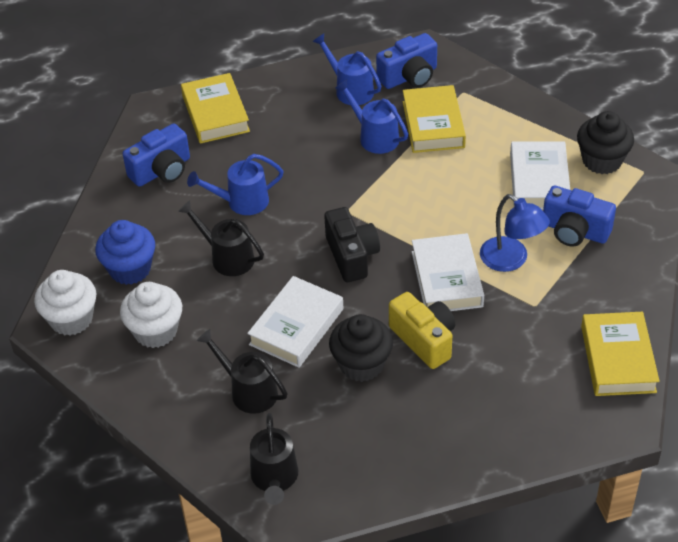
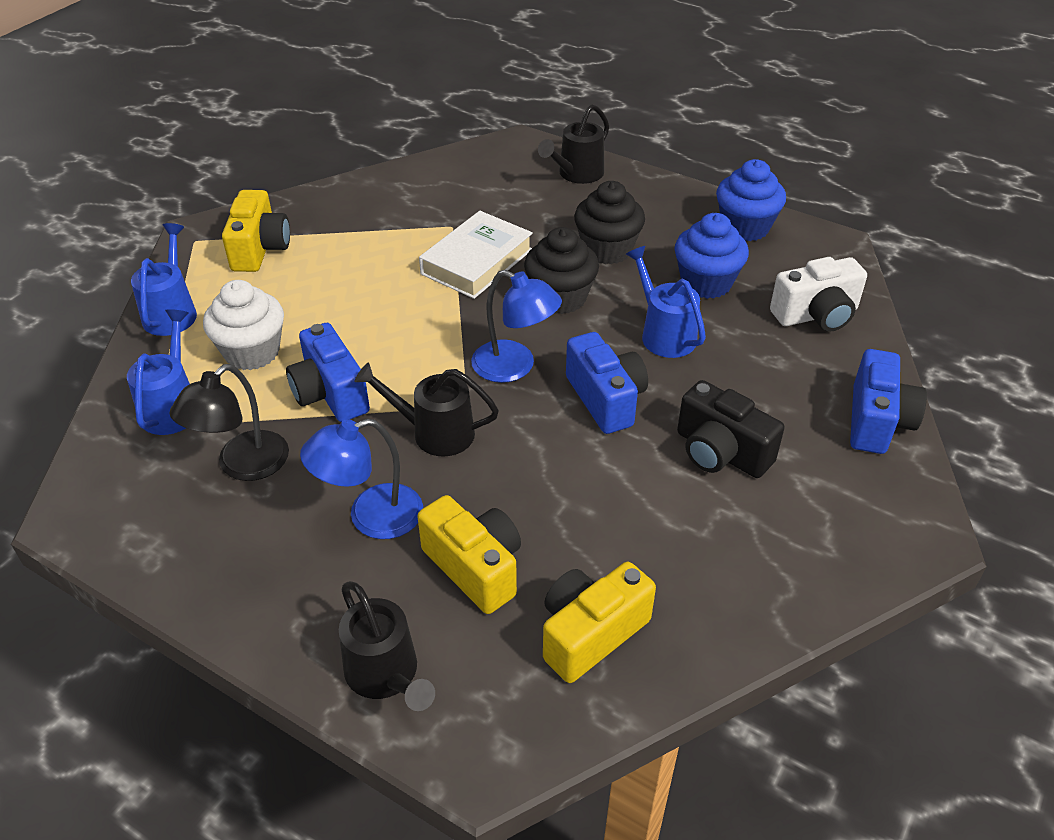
black lamp: none = 0 -> [169,364,289,481] = 1
blue cupcake: [95,220,155,285] = 1 -> [675,213,749,299] [716,159,786,241] = 2
blue lamp: [480,194,550,272] = 1 -> [300,419,423,539] [471,270,562,383] = 2
white book: [247,276,343,368] [412,233,484,311] [510,142,570,209] = 3 -> [419,211,533,299] = 1
white camera: none = 0 -> [770,257,867,332] = 1
white cupcake: [34,270,96,336] [120,282,182,348] = 2 -> [203,280,284,370] = 1
yellow book: [181,73,250,144] [403,85,466,153] [581,312,660,396] = 3 -> none = 0
yellow camera: [389,292,455,369] = 1 -> [222,190,290,272] [418,495,521,614] [543,562,656,683] = 3

